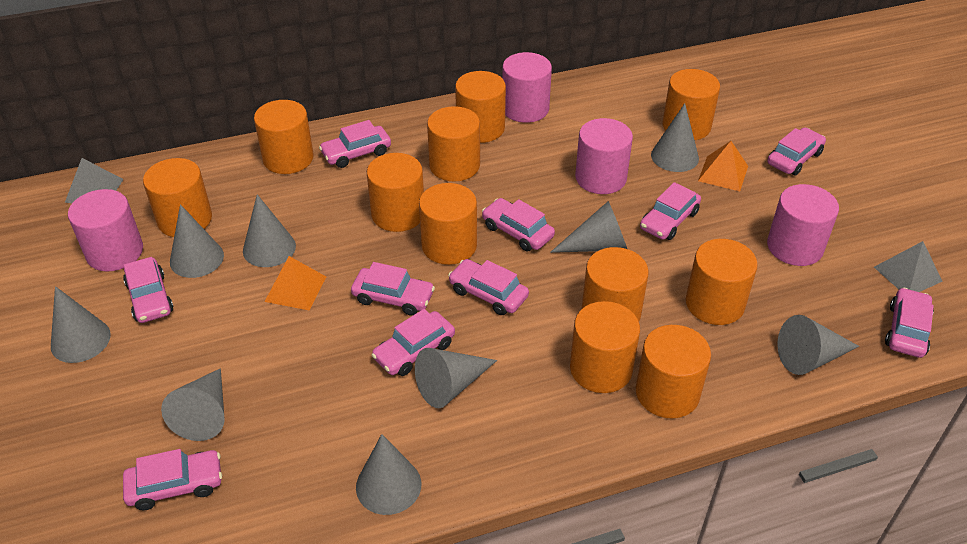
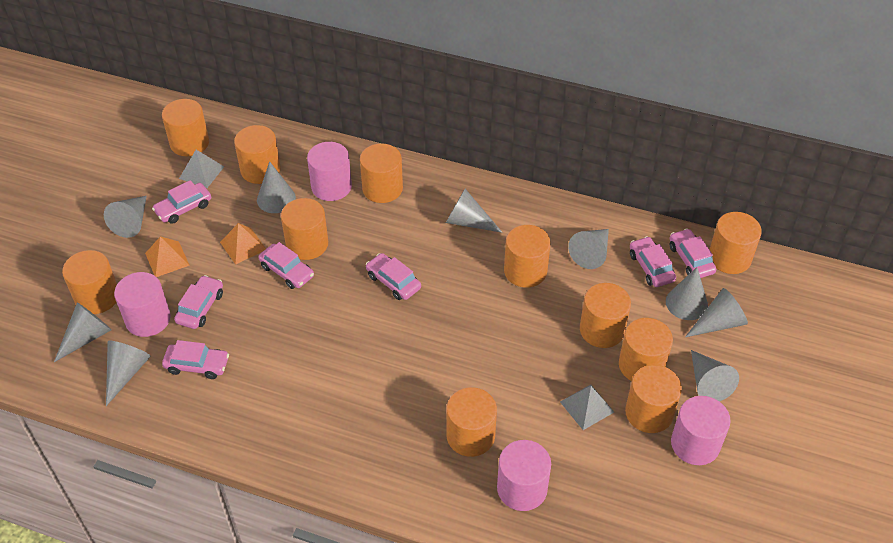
pink car: [123,257,174,323] [123,449,222,511] [319,120,391,168] [351,262,435,316] [372,309,455,376] [448,259,529,315] [482,198,555,251] [640,182,701,240] [767,127,826,175] [885,287,934,358] = 10 -> [152,180,211,224] [162,340,229,379] [174,275,223,329] [258,242,314,289] [366,253,421,300] [630,236,676,287] [670,229,716,278] = 7

